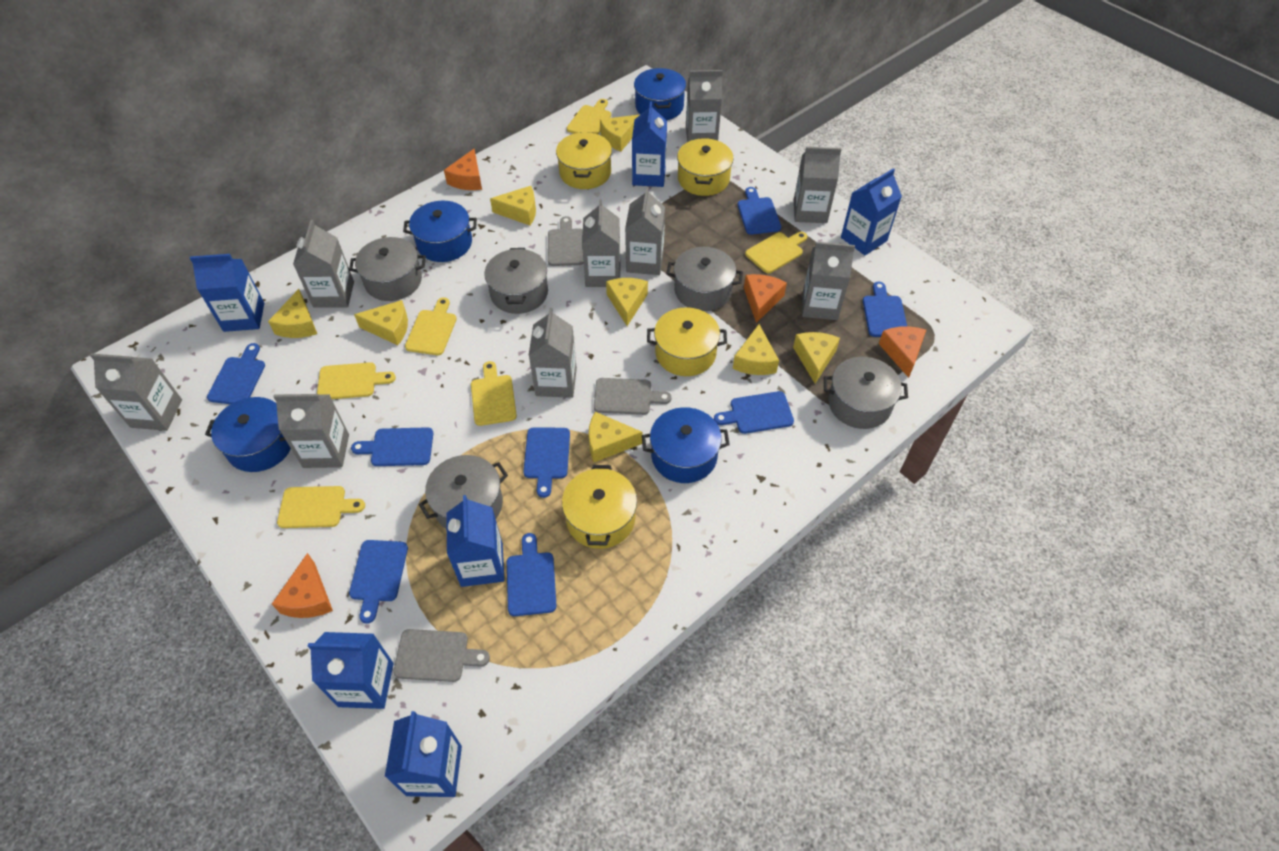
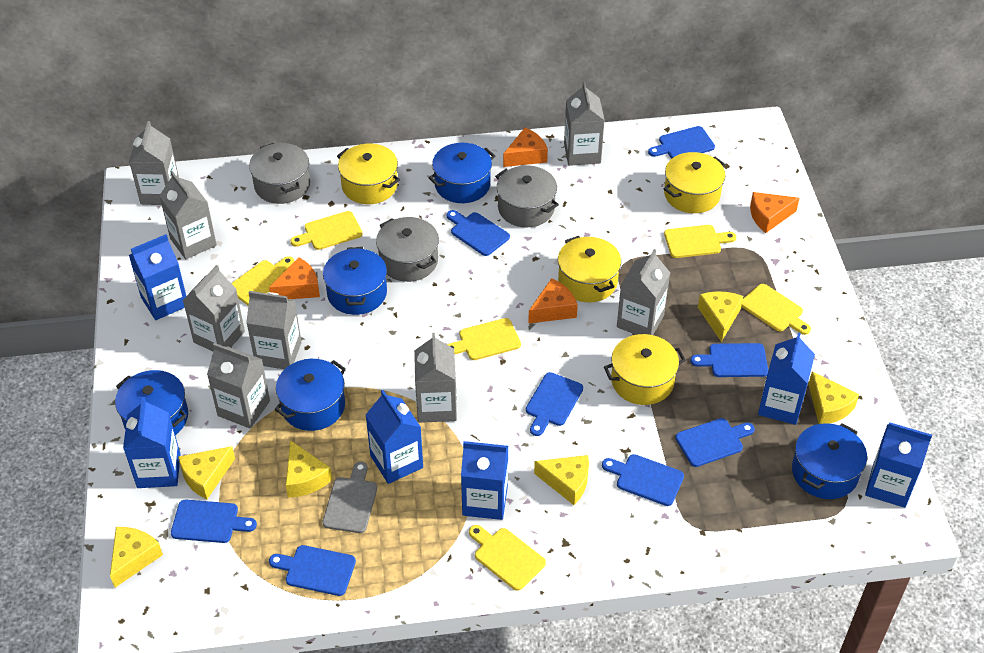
blue pot: [205,397,291,472] [403,201,477,262] [634,68,686,120] [642,407,730,483] = 4 -> [115,370,188,435] [275,359,346,431] [323,247,387,315] [429,143,495,203] [792,423,867,499] = 5
grey carton: [90,353,182,431] [273,394,349,468] [293,220,354,308] [529,308,577,398] [582,200,621,287] [625,187,665,275] [686,70,722,142] [794,147,842,223] [802,242,855,320] = 9 -> [129,121,179,205] [159,171,217,259] [183,265,245,351] [207,343,270,429] [246,291,302,369] [414,333,457,423] [564,82,605,166] [617,249,670,335] = 8
grey cutting board: [393,629,490,682] [548,216,584,266] [594,378,671,415] = 3 -> [323,461,377,533] = 1
grey pot: [349,237,426,301] [419,455,508,529] [484,248,548,314] [666,247,743,311] [824,357,908,429] = 5 -> [249,143,310,204] [376,217,439,282] [495,165,559,227] = 3
yellow cheese: [268,289,317,338] [354,300,408,345] [490,186,536,225] [589,412,642,462] [600,115,639,152] [606,278,648,326] [733,324,779,375] [793,332,840,384] = 8 -> [110,527,163,588] [178,446,235,499] [286,440,332,498] [534,455,589,505] [698,291,743,342] [808,371,859,424] = 6

